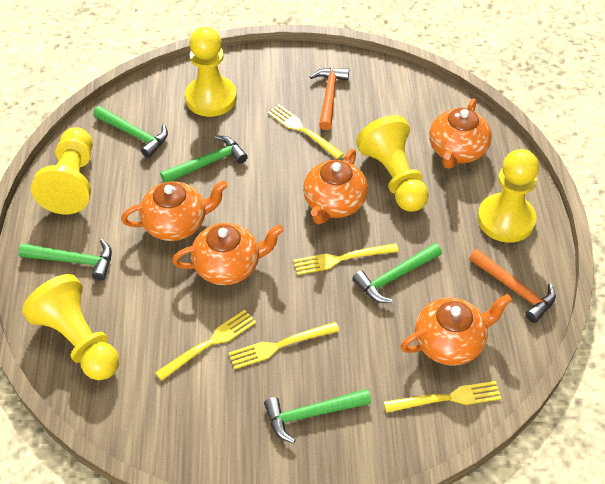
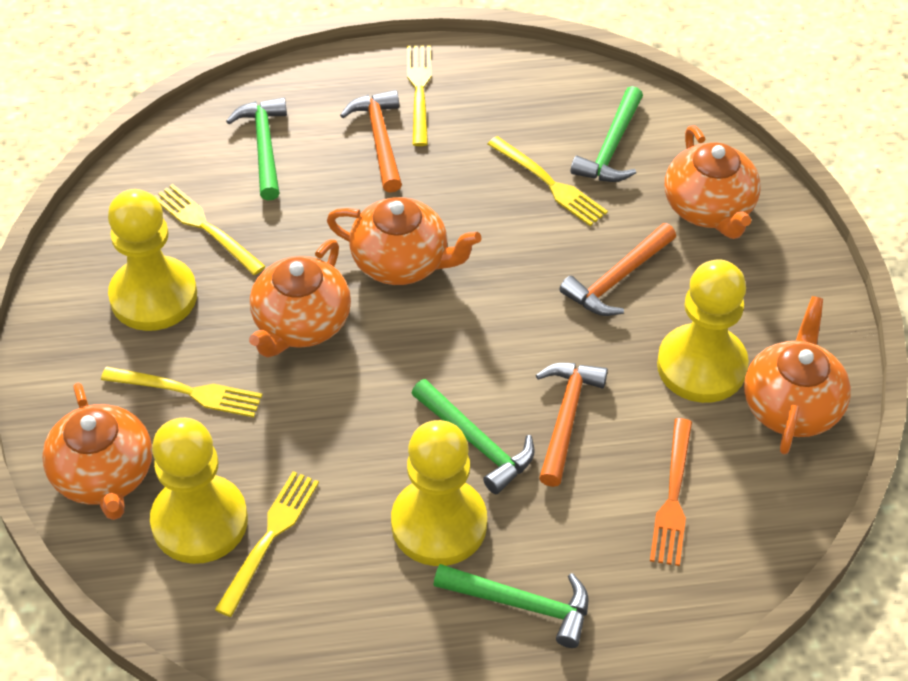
green hammer: [19,239,112,281] [93,106,168,158] [160,136,248,183] [264,389,371,443] [352,243,442,303] = 5 -> [226,97,287,201] [411,379,535,494] [433,564,589,648] [570,86,643,182] = 4
orange fork: none = 0 -> [650,418,692,566] = 1
orange hammer: [310,68,349,130] [469,249,556,323] = 2 -> [340,90,402,193] [536,363,608,487] [559,223,676,316] = 3
yellow pawn: [22,274,119,380] [31,127,93,214] [185,27,237,117] [356,115,429,212] [477,149,539,243] = 5 -> [108,189,197,331] [150,418,248,564] [391,420,487,566] [657,259,749,403] = 4

